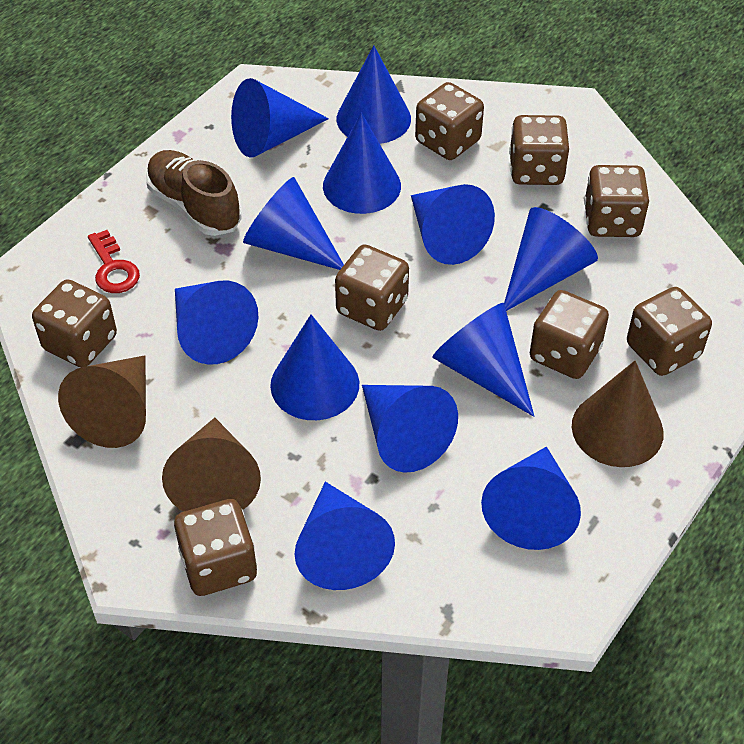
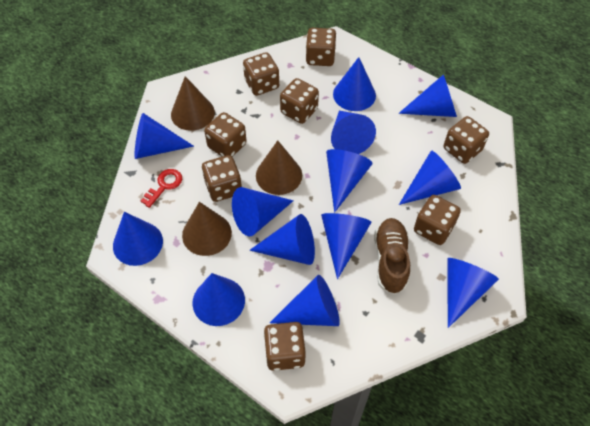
blue cone: [175,281,258,365] [231,78,329,158] [243,177,344,270] [270,315,359,420] [295,482,395,590] [323,113,401,214] [337,45,411,144] [362,385,458,473] [411,184,495,265] [432,303,534,417] [481,447,581,550] [504,207,598,311] = 12 -> [113,212,163,266] [134,113,194,159] [192,273,245,326] [232,187,294,236] [249,214,315,265] [270,275,340,326] [321,213,371,279] [326,149,373,213] [331,111,376,154] [333,57,376,111] [398,74,457,117] [399,150,461,205] [447,258,499,328] = 13

